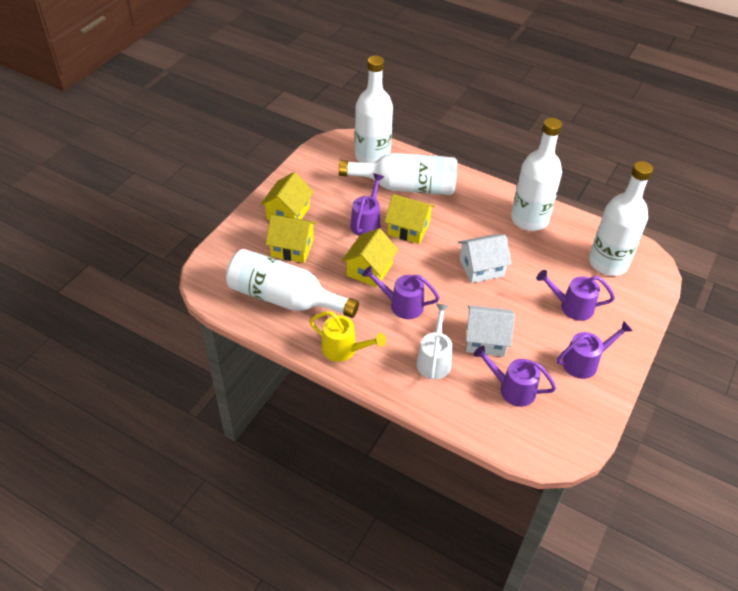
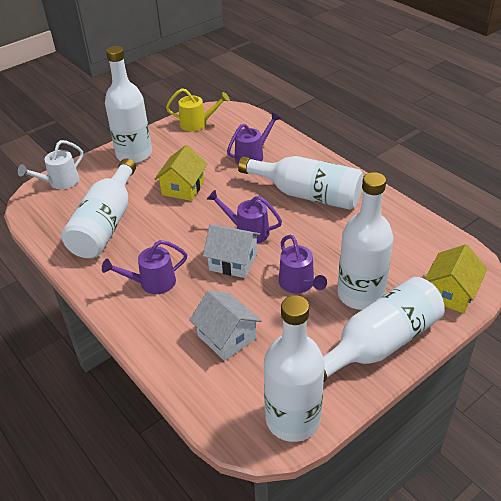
purple watering can: [350,174,384,236] [362,266,440,319] [473,345,556,407] [536,270,615,321] [557,321,633,379] = 5 -> [102,240,187,294] [207,190,282,243] [227,112,281,164] [279,235,327,294] = 4
white bottle: [226,249,359,318] [339,153,457,195] [355,56,393,163] [511,118,562,231] [589,161,653,276] = 5 -> [61,159,136,258] [105,46,152,164] [238,156,364,210] [264,295,325,442] [323,277,445,382] [338,172,393,310] = 6
yellow house: [260,172,314,220] [266,215,317,263] [341,228,399,287] [385,194,435,244] = 4 -> [154,145,207,201] [425,244,487,313] = 2

